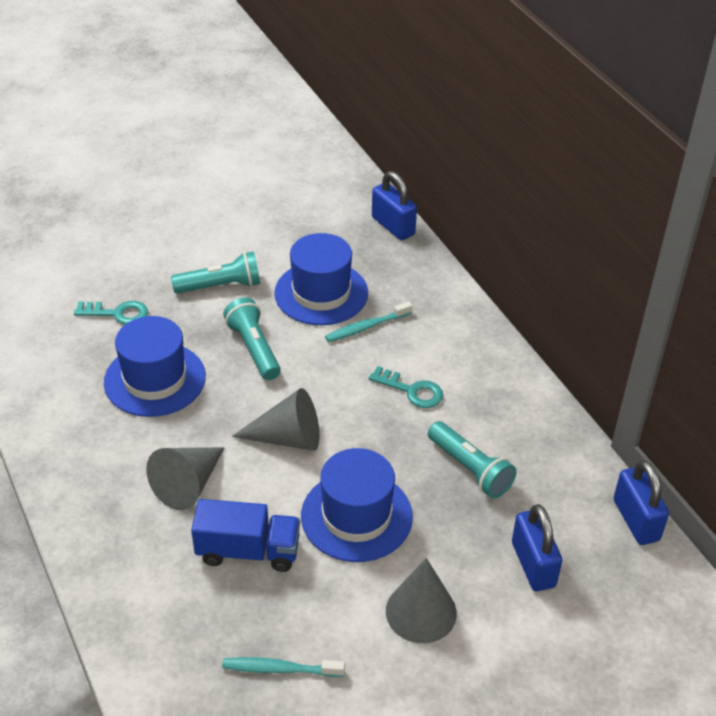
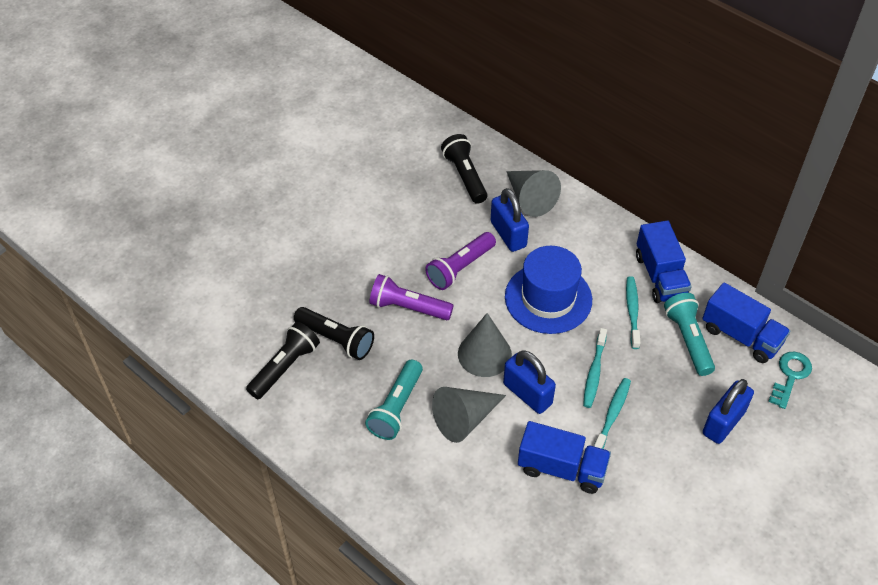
black flashlight: none = 0 -> [246,322,320,399] [294,307,374,360] [441,134,487,204] = 3
blue hat: [104,316,206,417] [274,233,368,325] [301,448,413,562] = 3 -> [505,246,592,334] = 1
blue truck: [191,499,300,572] = 1 -> [518,421,611,494] [636,220,692,303] [702,282,790,363] = 3
purple flashlight: none = 0 -> [369,274,454,320] [425,232,496,290] = 2
turquoise flashlight: [171,251,261,294] [223,297,281,380] [428,421,517,498] = 3 -> [365,360,423,440] [664,293,715,376] = 2
turquoise key: [74,301,148,325] [369,366,443,408] = 2 -> [768,352,812,409] = 1
turquoise toothbrush: [222,657,345,677] [325,301,413,342] = 2 -> [583,328,607,408] [594,378,631,449] [626,277,641,349] = 3

